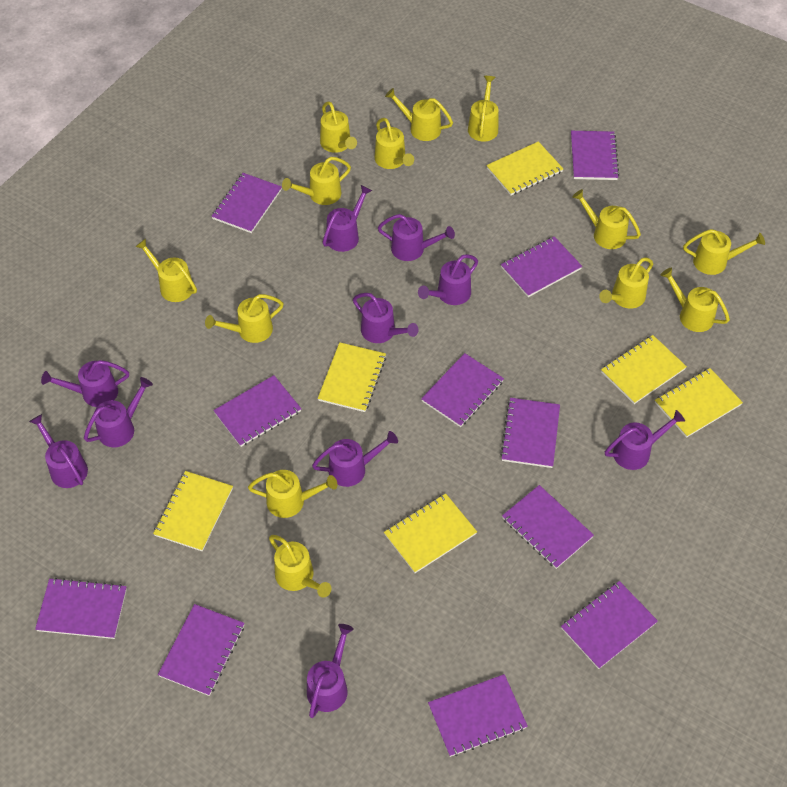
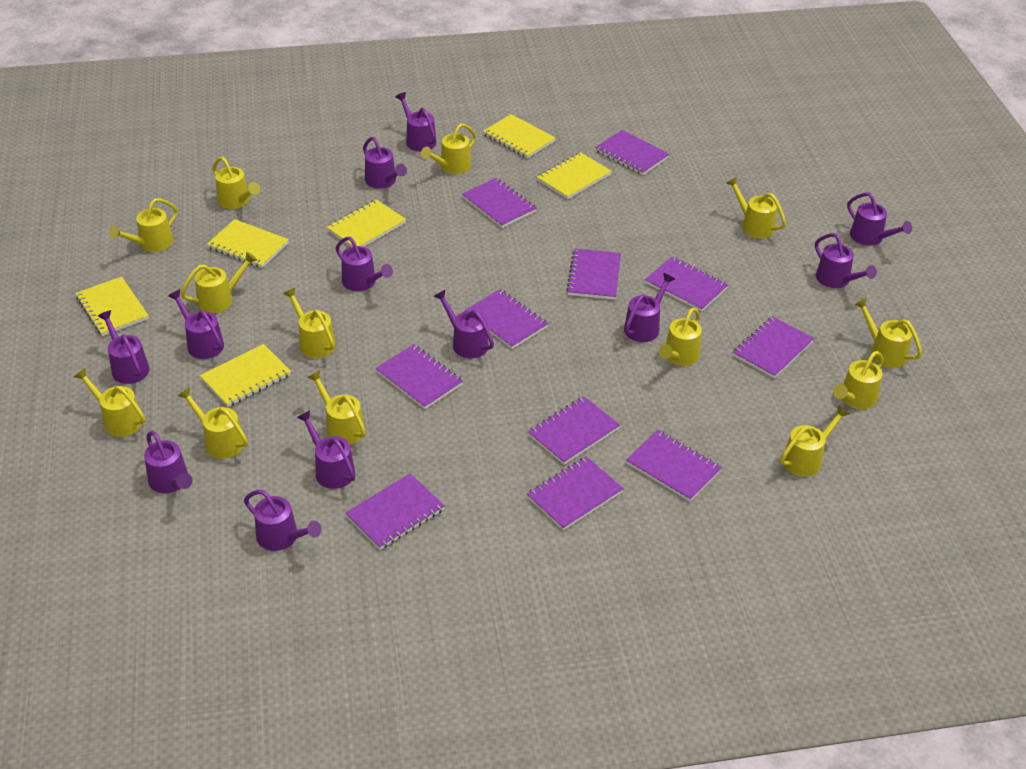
purple watering can: [29,414,88,488] [41,360,129,407] [84,377,153,447] [307,624,354,718] [312,431,398,487] [323,185,372,252] [353,293,418,343] [378,214,455,261] [418,254,478,305] [605,410,685,470] = 10 -> [98,310,150,384] [144,431,193,493] [168,289,224,359] [244,490,322,551] [297,411,355,489] [336,237,393,291] [363,137,407,189] [396,92,436,151] [434,290,494,358] [624,273,675,342] [815,233,877,288] [847,193,912,246] = 12

